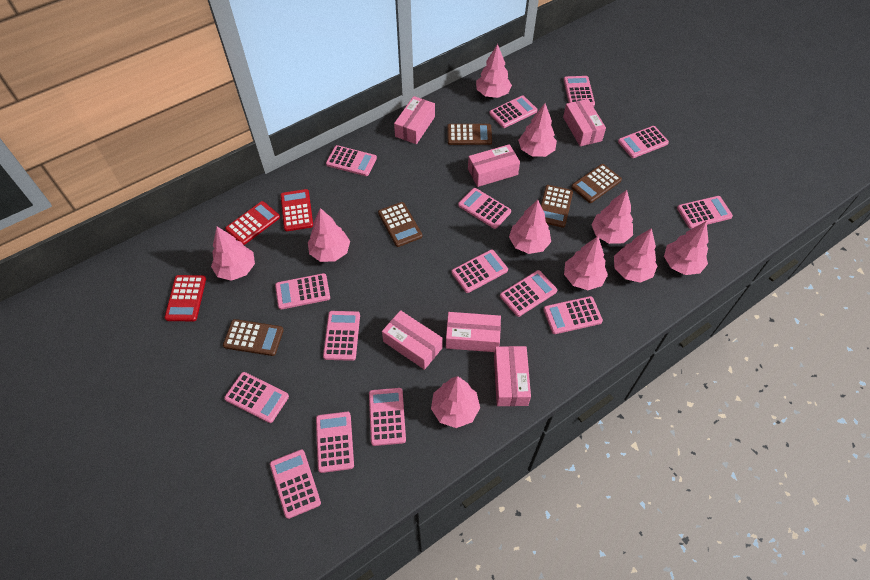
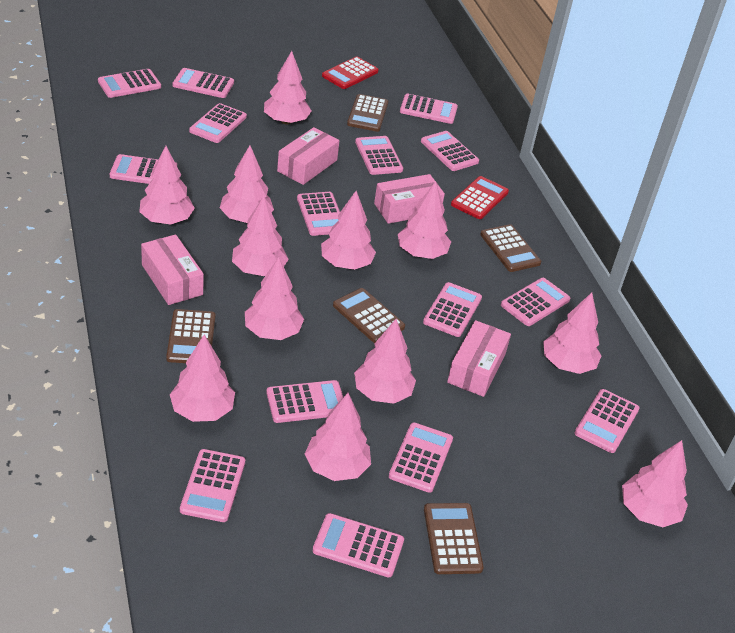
pink box: [382,310,443,370] [394,96,435,144] [446,312,501,352] [468,144,520,187] [494,346,531,406] [563,99,606,146] = 6 -> [141,234,204,305] [277,127,339,185] [374,174,445,224] [447,320,511,397] = 4
pink tree: [211,227,255,281] [308,208,350,262] [431,376,480,428] [476,44,512,98] [509,200,551,254] [518,103,557,157] [564,236,608,290] [591,190,633,244] [614,228,657,283] [664,221,709,275] = 10 -> [139,146,195,225] [170,335,235,422] [220,145,274,223] [232,196,289,276] [245,257,304,340] [264,51,311,124] [305,393,371,481] [321,191,376,270] [354,319,416,404] [398,181,451,259] [543,292,602,374] [622,440,688,527] = 12
red calculator: [165,275,206,321] [225,201,280,245] [281,189,313,231] = 3 -> [322,57,379,89] [451,176,509,219] = 2

